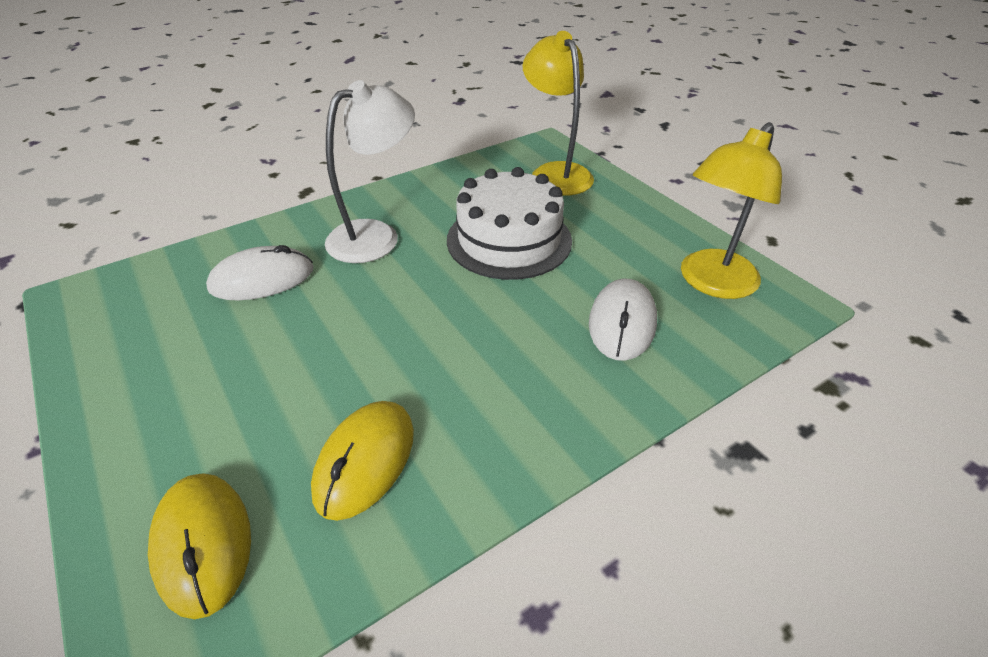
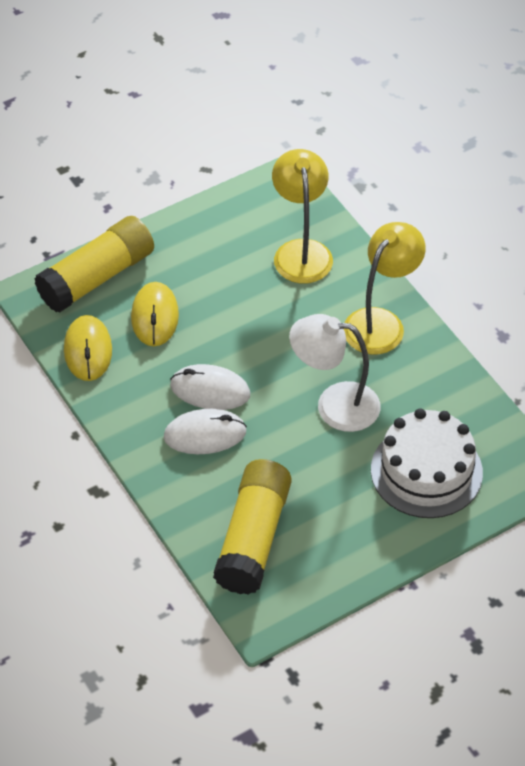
yellow glue stick: none = 0 -> [34,216,154,312] [213,459,292,595] = 2

